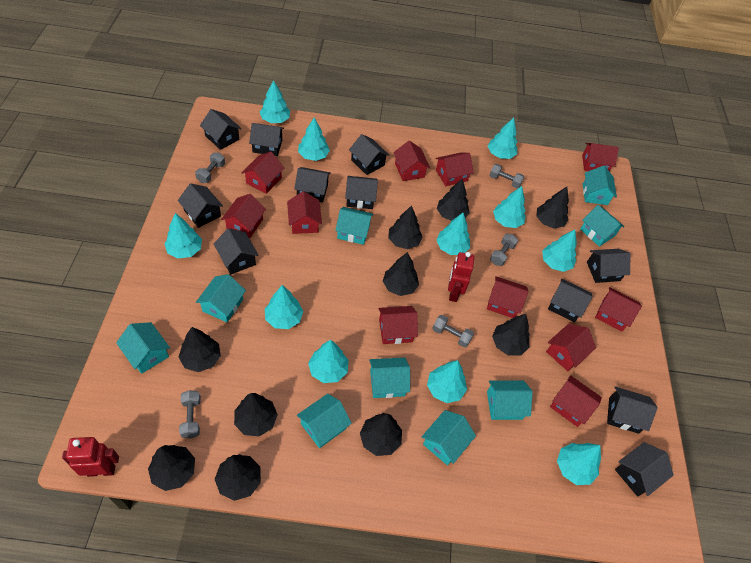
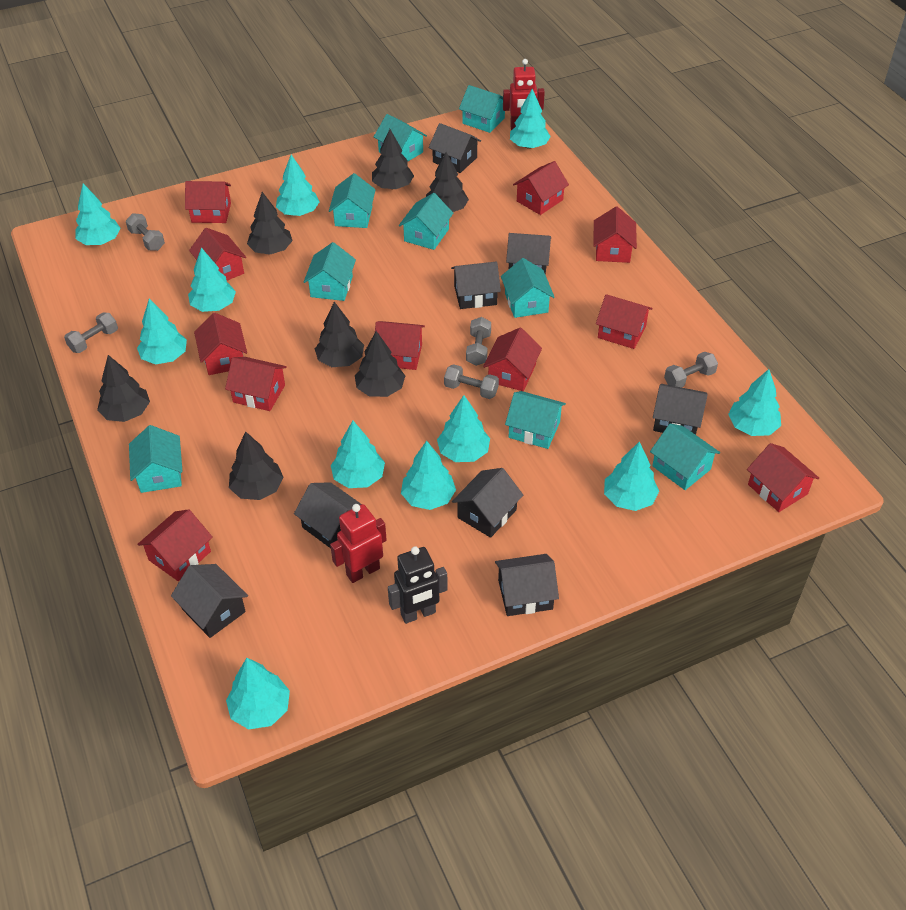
black house: [178,183,223,228] [200,109,242,150] [214,228,259,275] [249,123,284,156] [294,167,331,203] [345,176,378,209] [349,134,389,175] [548,279,593,323] [587,249,631,283] [607,386,657,434] [615,442,674,497] = 11 -> [171,564,248,638] [294,482,361,548] [429,123,481,173] [451,262,501,309] [452,468,523,538] [495,554,559,616] [506,233,551,275] [653,384,707,435] = 8
black robot: none = 0 -> [388,546,448,624] = 1
black tree: [148,445,195,491] [179,327,221,372] [215,454,261,501] [234,393,278,437] [360,413,402,456] [383,252,419,296] [388,205,422,249] [437,179,470,221] [492,314,530,355] [536,187,569,229] = 10 -> [97,355,150,422] [229,431,283,500] [247,192,293,255] [315,302,364,367] [355,331,405,397] [372,129,414,189] [426,152,469,212] = 7

